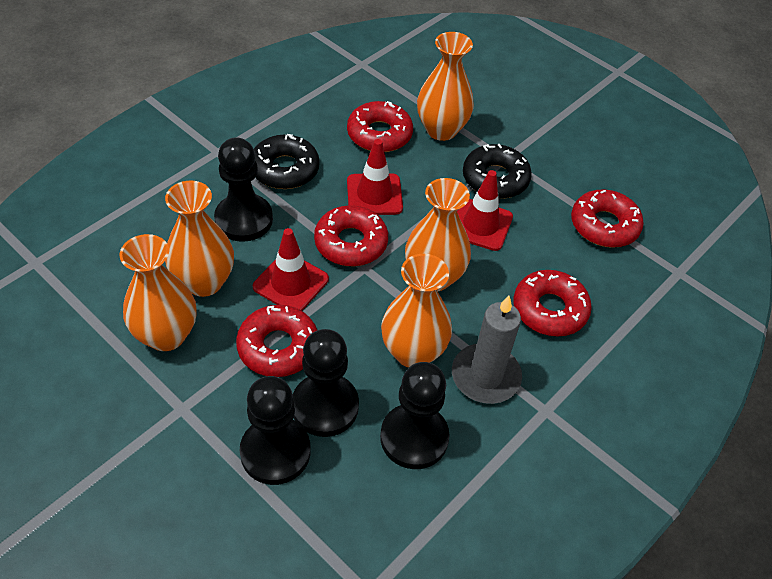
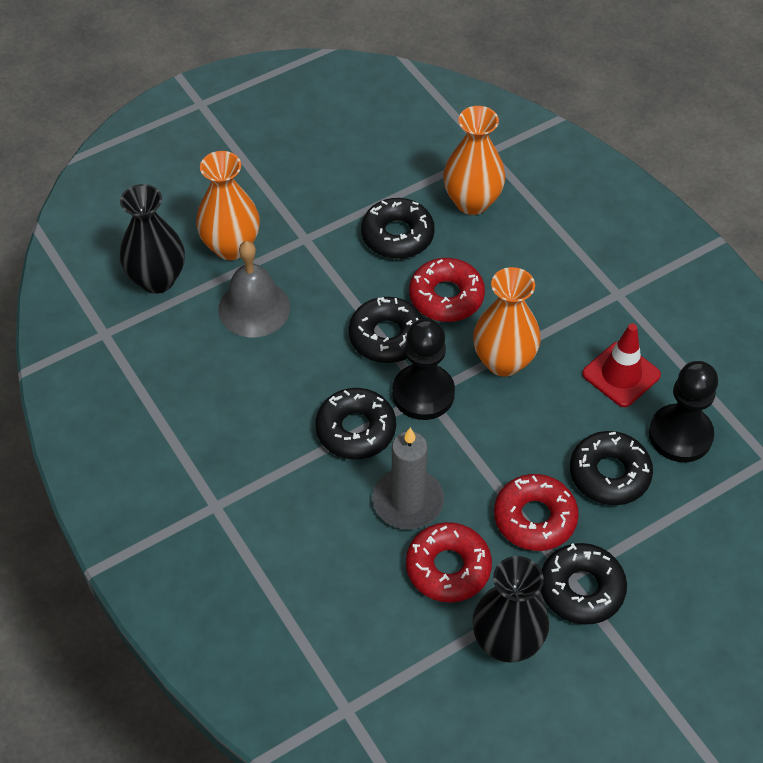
black donut: [254,134,320,189] [463,144,532,199] = 2 -> [315,388,396,460] [349,297,424,363] [361,198,435,259] [541,543,627,625] [570,431,653,505] = 5
black pawn: [214,137,273,242] [240,376,310,485] [293,329,359,437] [380,362,450,469] = 4 -> [392,319,455,420] [649,361,718,462] = 2
black vase: none = 0 -> [120,184,185,293] [472,556,549,663] = 2
grey bell: none = 0 -> [218,241,290,337] = 1
orange vase: [120,234,196,351] [165,181,234,297] [381,254,452,368] [405,178,471,291] [417,32,474,141] = 5 -> [196,151,260,260] [443,106,506,215] [473,267,541,376] = 3
red donut: [236,305,317,377] [314,205,388,266] [347,101,413,152] [513,270,592,336] [571,189,644,248] = 5 -> [406,522,492,603] [409,258,485,322] [494,474,579,551] = 3
red traffic cone: [253,228,329,311] [347,139,403,215] [457,170,513,251] = 3 -> [582,324,661,407] = 1

